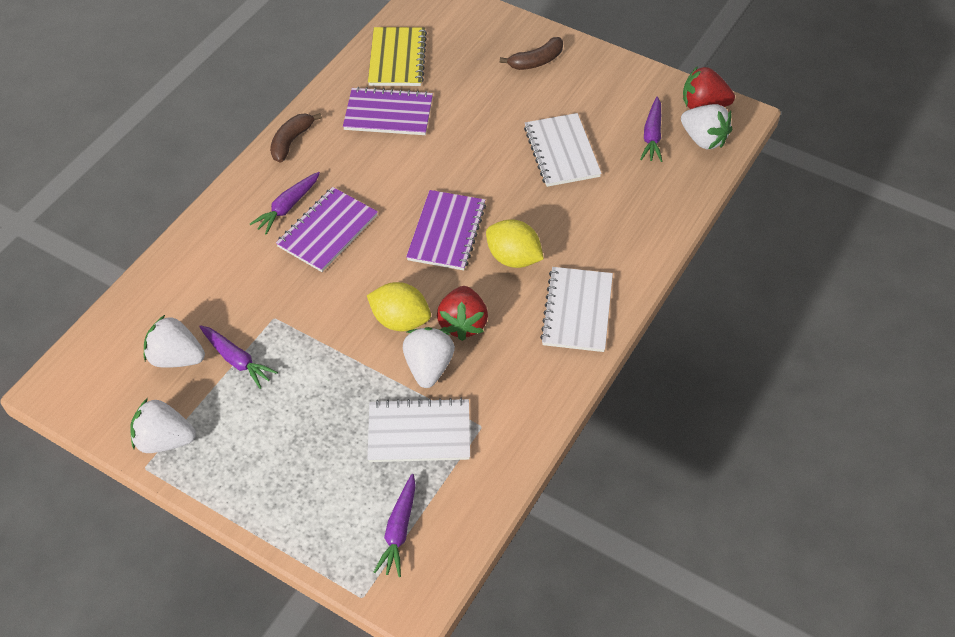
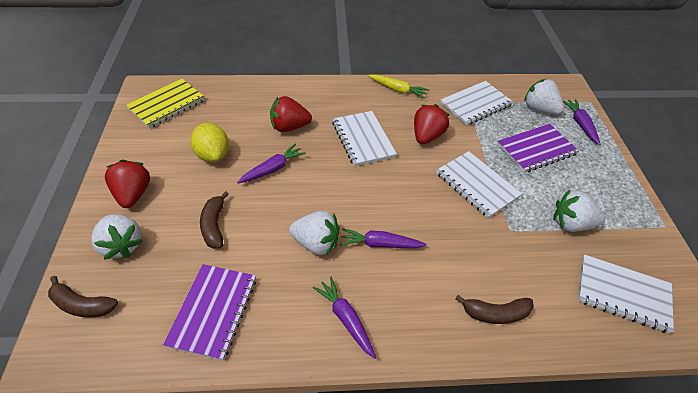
brown banana: [270,113,322,163] [500,37,563,70] = 2 -> [48,276,118,317] [200,191,229,249] [456,295,534,324] = 3
purple notebook: [276,187,378,272] [343,87,433,135] [406,190,486,270] = 3 -> [163,264,256,361] [497,124,579,173] = 2
red strawberry: [437,286,488,341] [683,66,735,109] = 2 -> [105,160,150,208] [270,96,312,132] [414,104,449,144] = 3
white notebook: [367,398,470,462] [524,113,601,187] [540,267,613,352] = 3 -> [332,111,397,166] [436,151,522,218] [440,81,513,125] [578,254,674,334] = 4
yellow carrot: none = 0 -> [368,74,429,98] = 1
yellow lemon: [367,282,431,331] [486,219,544,268] = 2 -> [190,123,229,162] = 1

